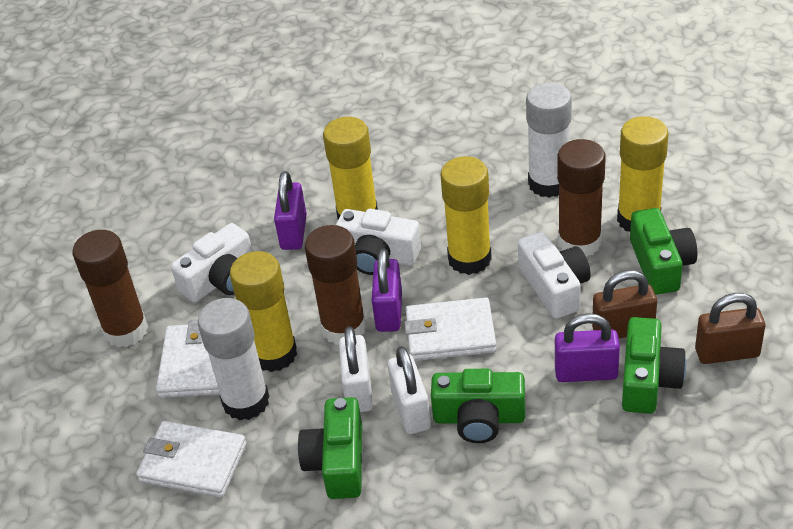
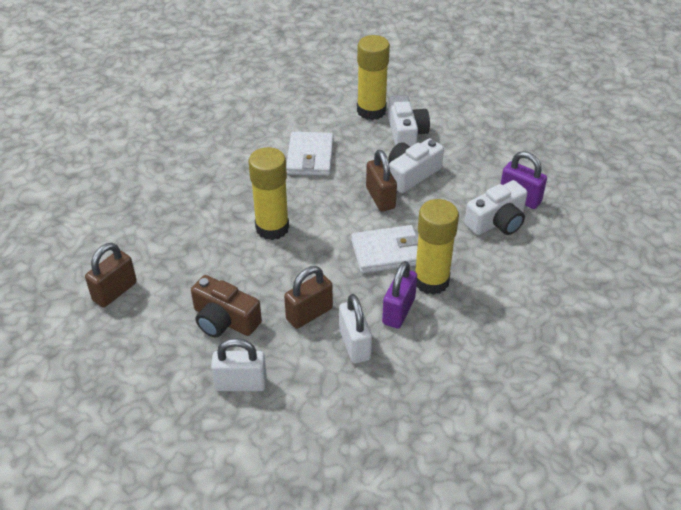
brown camera: none = 0 -> [191,275,262,338] = 1
brown glue stick: [73,230,148,347] [305,225,366,345] [557,139,606,257] = 3 -> none = 0
brown padlock: [592,270,657,339] [695,293,765,364] = 2 -> [85,243,137,307] [284,266,333,329] [366,150,397,212] = 3
green camera: [298,397,362,499] [431,369,525,443] [622,317,686,414] [630,208,697,295] = 4 -> none = 0
purple padlock: [274,171,307,250] [372,248,402,332] [555,313,620,382] = 3 -> [382,261,417,329] [501,151,547,209] = 2
white glue stick: [198,298,269,420] [526,83,572,198] = 2 -> none = 0
white wallet: [136,421,247,498] [156,320,220,398] [404,297,497,361] = 3 -> [286,132,334,176] [351,225,419,273] = 2
yellow glue stick: [230,251,297,372] [323,117,378,219] [440,156,492,275] [617,116,668,232] = 4 -> [249,147,289,240] [357,35,390,120] [415,199,459,295] = 3

